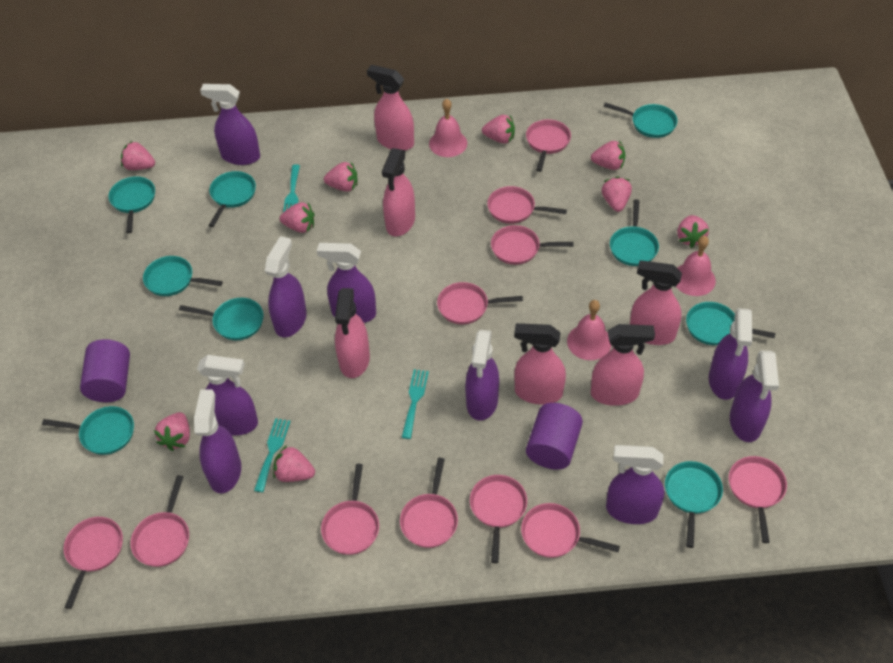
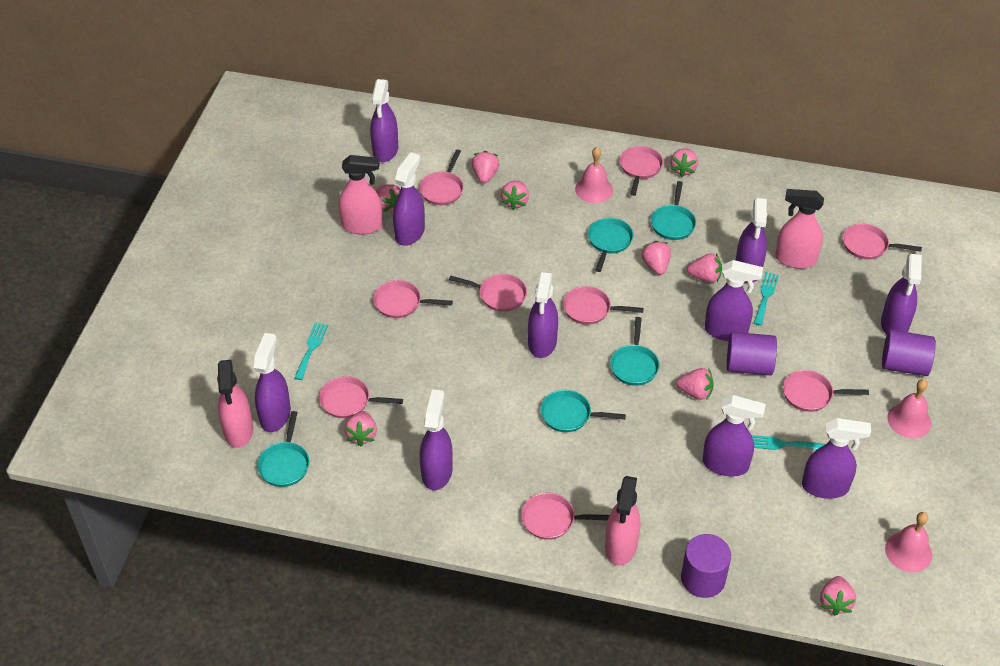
pink pan: [64,517,123,609] [130,475,189,567] [321,464,379,555] [400,458,458,548] [437,282,523,324] [470,475,527,563] [487,186,567,224] [491,225,574,265] [521,503,620,558] [526,119,571,172] [729,456,787,543] = 11 -> [319,376,403,418] [373,280,453,318] [419,149,464,205] [449,274,527,312] [521,493,609,540] [563,286,644,325] [620,146,663,196] [783,370,869,412] [843,224,922,259] = 9
pink spray bottle: [335,288,370,378] [367,65,414,151] [382,148,415,237] [514,323,566,405] [591,324,655,406] [630,260,682,345] = 6 -> [217,360,253,448] [339,155,382,235] [605,476,640,566] [775,189,824,269] = 4
purple cylinder: [80,339,130,402] [526,403,583,470] = 2 -> [681,534,731,598] [727,332,777,376] [882,330,936,376] = 3
purple spray bottle: [194,389,241,494] [197,355,258,436] [200,84,260,165] [265,236,307,337] [317,243,376,323] [465,330,499,420] [606,445,664,524] [709,308,752,400] [730,351,779,442] = 9 -> [254,333,291,432] [370,79,398,162] [393,152,425,246] [420,390,453,490] [528,272,558,358] [703,395,766,476] [705,260,763,341] [736,198,767,283] [802,418,871,499] [881,254,922,335] = 10
turquoise pan: [42,406,134,455] [108,176,155,233] [143,256,223,296] [179,298,264,340] [208,171,256,227] [604,103,677,138] [610,199,659,266] [665,461,723,548] [686,302,776,345] = 9 -> [257,411,310,487] [540,390,626,432] [588,218,633,272] [610,317,660,386] [651,181,696,240] = 5

